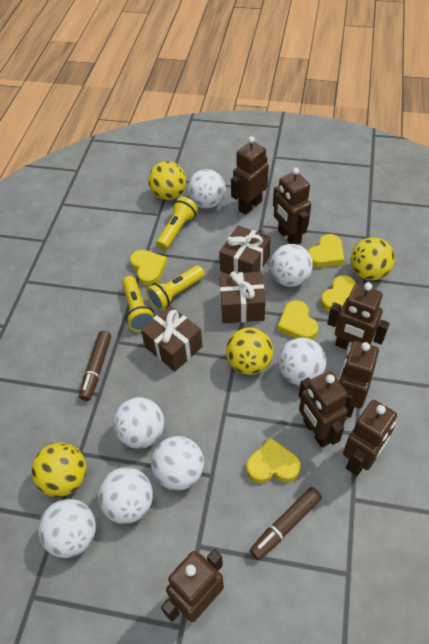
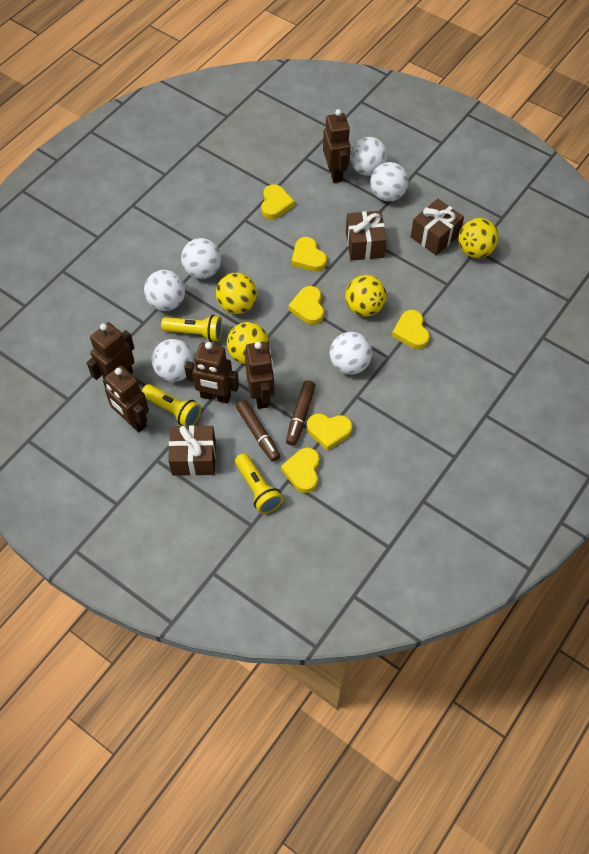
brown robot: [161,549,224,622] [231,136,269,215] [273,168,311,245] [299,371,348,448] [327,282,389,349] [339,341,379,418] [343,400,397,476] = 7 -> [87,322,135,380] [103,365,149,433] [184,342,239,404] [245,342,275,409] [323,109,351,183] = 5
white ball: [38,499,96,558] [98,467,153,524] [113,397,164,449] [151,436,204,490] [187,169,226,209] [270,244,313,287] [278,338,326,385] = 7 -> [144,270,185,311] [152,339,195,382] [181,238,221,279] [330,332,372,374] [350,137,388,176] [370,162,409,202] = 6
yellow heart: [130,250,167,286] [246,438,301,483] [277,300,318,340] [308,234,344,268] [321,275,356,312] = 5 -> [261,184,295,219] [281,448,320,493] [288,286,324,325] [292,237,327,272] [307,413,352,451] [392,310,430,349] = 6

